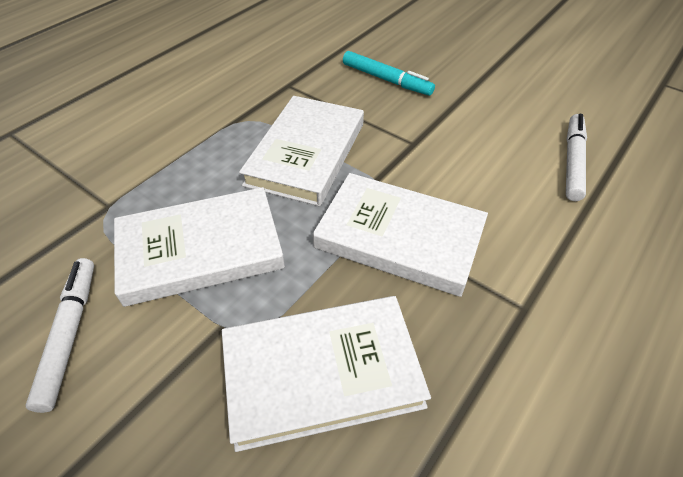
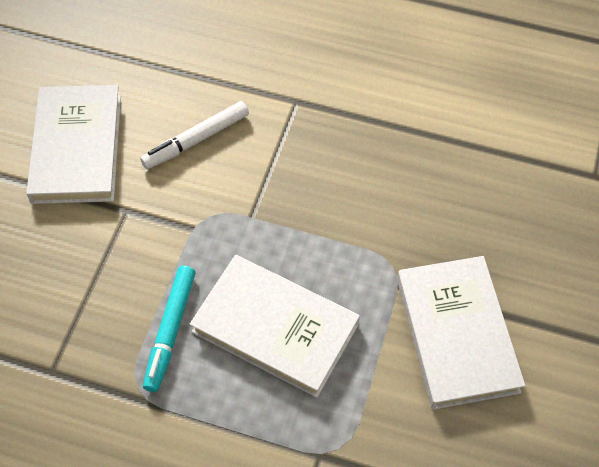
white book: [114,187,285,307] [222,296,431,452] [239,96,364,206] [313,173,488,297] = 4 -> [26,85,121,204] [189,255,360,398] [397,256,525,410] = 3
white marker: [26,258,94,413] [566,114,587,201] = 2 -> [140,101,249,169] = 1

